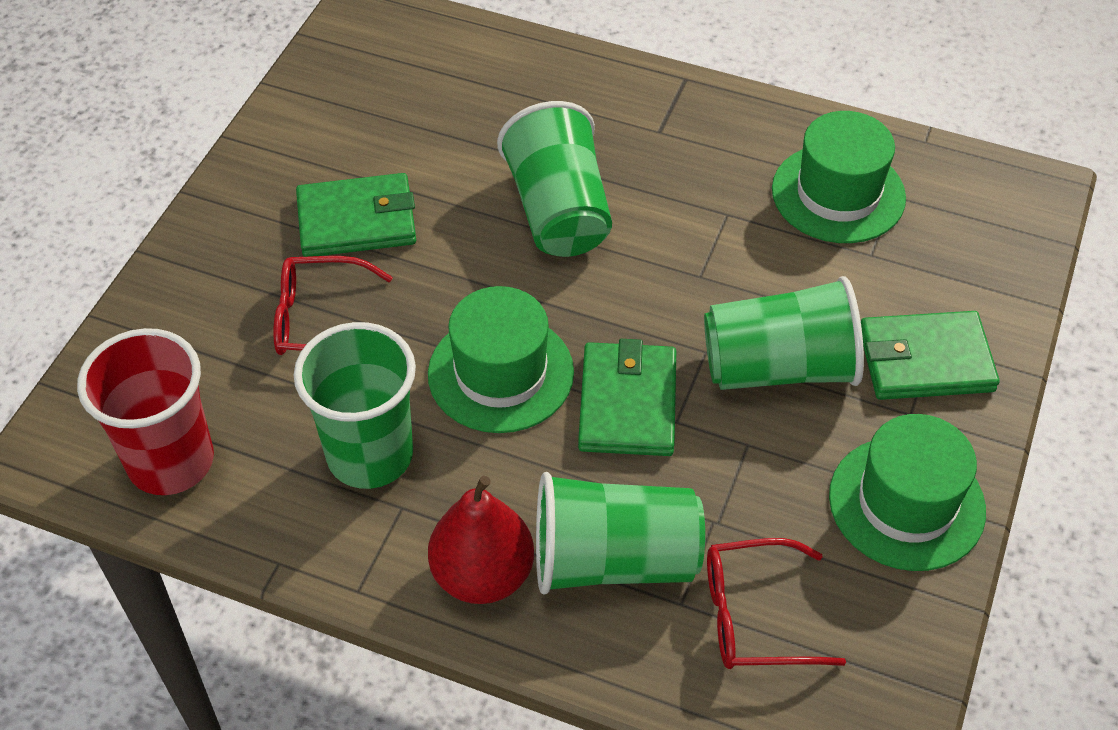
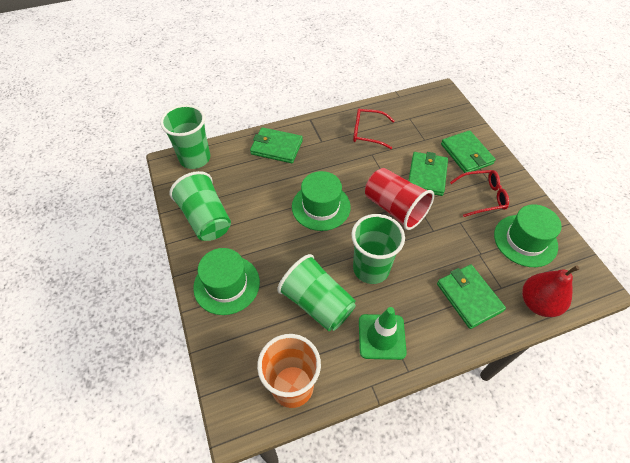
green traffic cone: none = 0 -> [359,307,407,360] = 1
green wallet: [296,173,416,257] [578,339,676,456] [861,311,1000,400] = 3 -> [250,127,303,163] [408,152,448,196] [437,265,506,329] [441,130,496,173] = 4
orange cup: none = 0 -> [257,334,321,408] = 1

